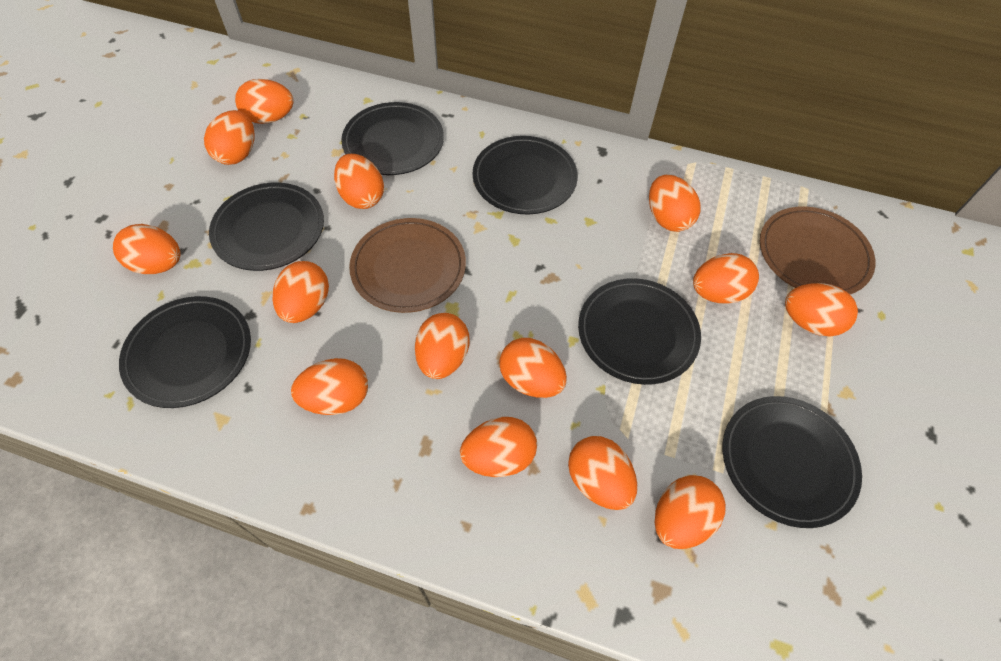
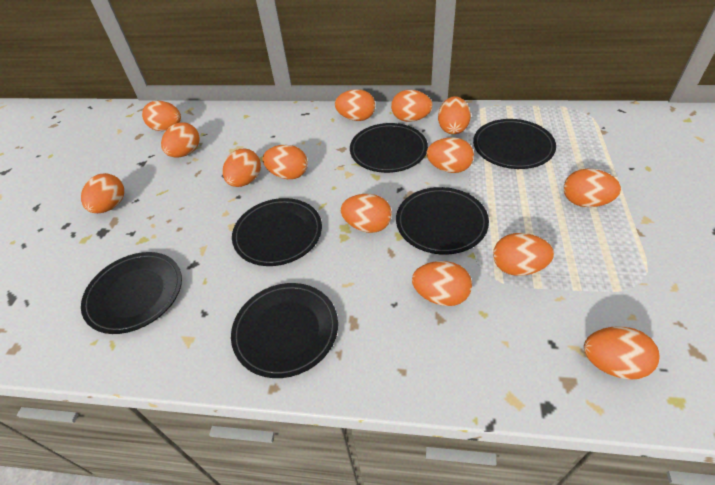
brown plate: [349,218,466,313] [760,206,875,294] = 2 -> none = 0

